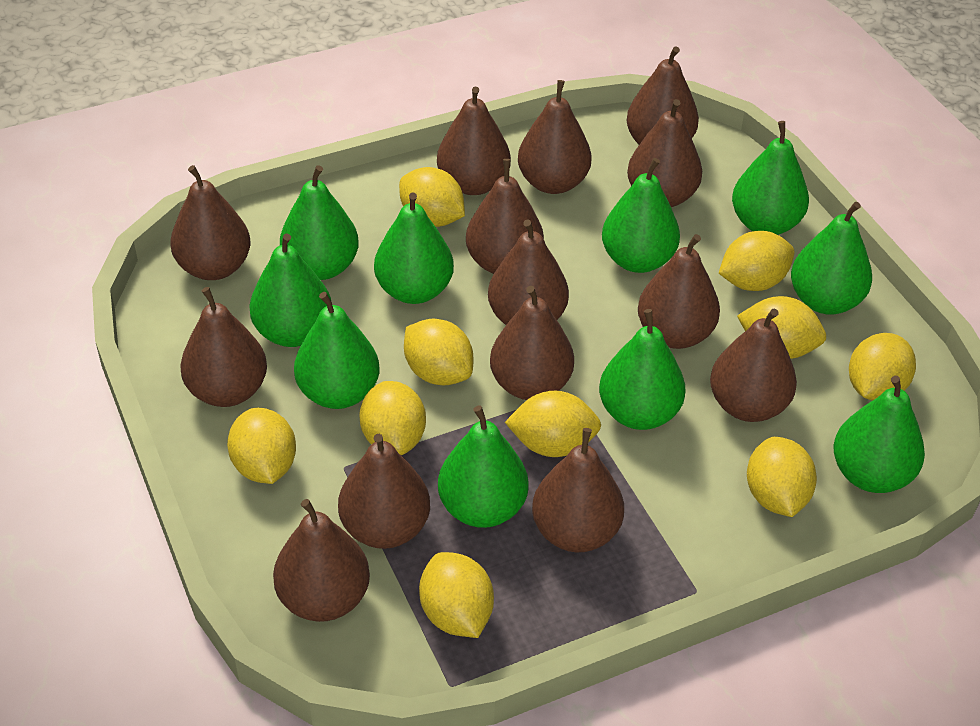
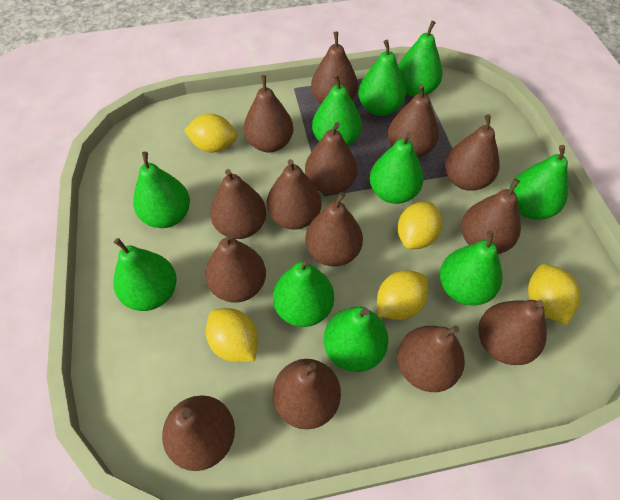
yellow lemon: [227,408,296,484] [359,381,426,455] [399,167,465,227] [404,318,473,385] [419,552,494,638] [505,391,601,457] [719,231,795,291] [737,296,826,359] [747,437,817,517] [849,333,916,401] = 10 -> [184,114,237,153] [206,308,258,362] [377,270,428,320] [398,202,442,249] [528,264,580,325] = 5

